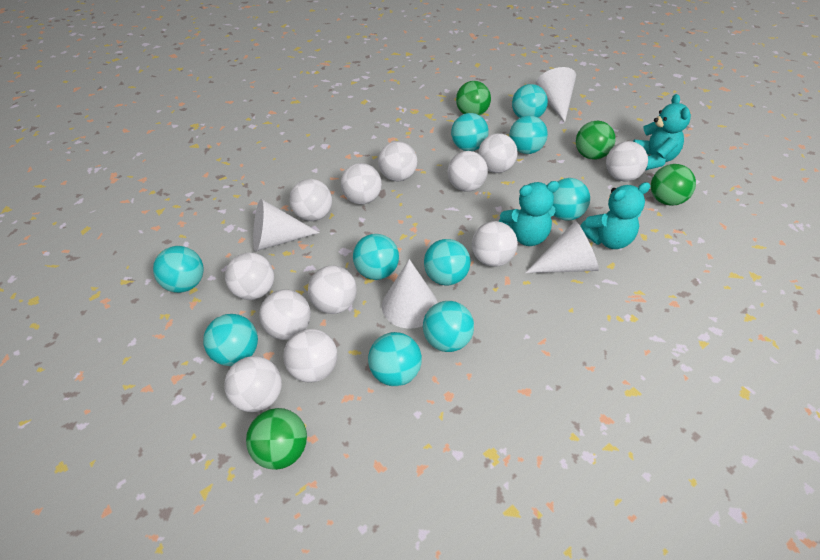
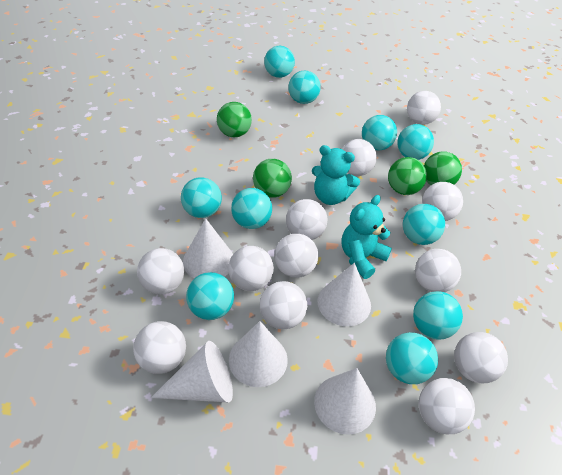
turquoise teddy bear: [499,181,559,246] [580,182,650,249] [633,94,691,170] = 3 -> [312,145,360,205] [342,195,392,279] = 2
white cone: [253,199,320,251] [382,259,438,329] [525,221,599,273] [535,67,576,122] = 4 -> [151,341,233,402] [183,218,233,278] [229,321,288,387] [314,368,376,435] [318,263,371,326] = 5

